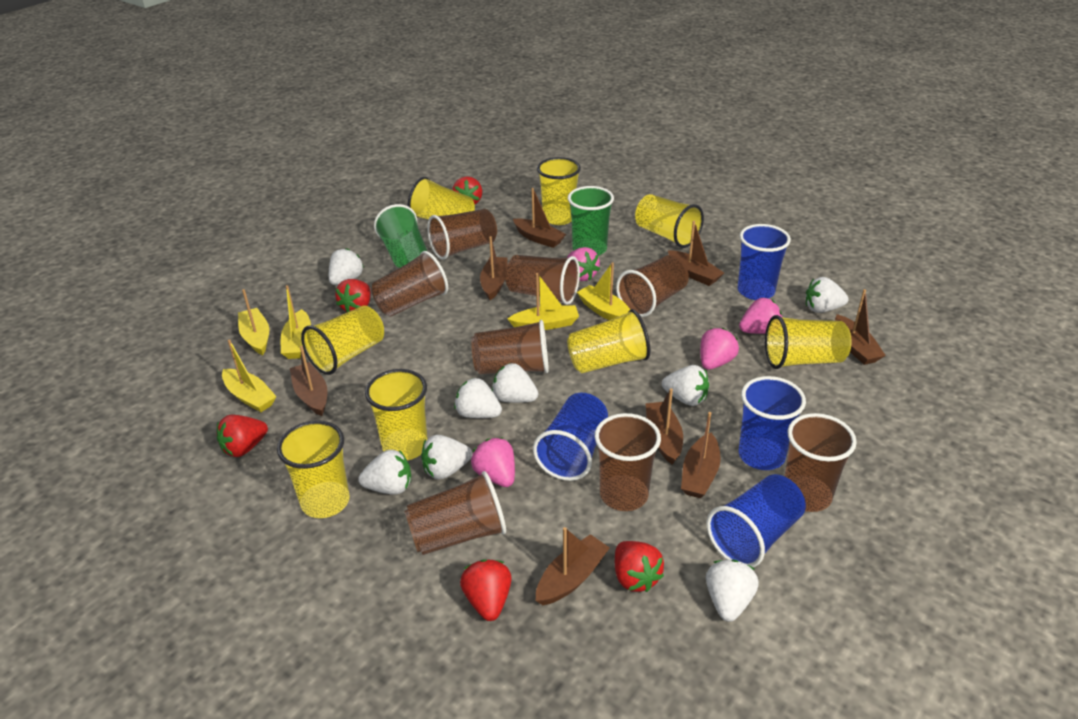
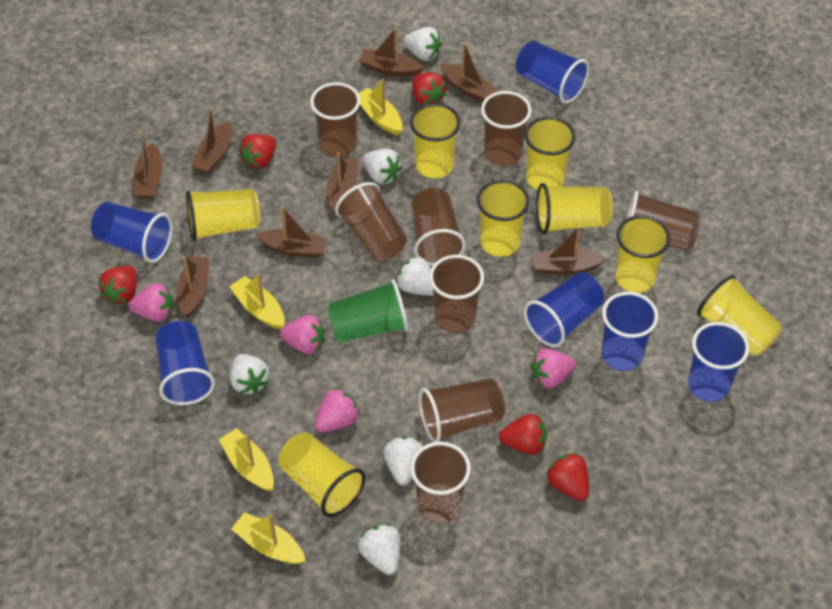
blue cup: [533,393,608,481] [707,474,806,567] [738,224,791,300] [739,376,806,470] = 4 -> [91,202,173,263] [155,321,215,405] [516,41,589,104] [524,272,605,347] [601,292,658,371] [688,322,749,402] = 6
green cup: [374,204,427,268] [568,186,614,256] = 2 -> [327,279,408,343] = 1
white strawberry: [329,248,364,285] [358,450,411,495] [421,435,472,480] [454,378,502,418] [492,363,539,403] [662,365,709,406] [706,560,759,622] [806,277,849,313] = 8 -> [230,354,269,394] [358,524,400,575] [363,149,402,184] [383,437,423,486] [396,256,434,296] [404,27,442,61] = 6
yellow boat: [222,339,277,412] [238,289,269,355] [281,285,311,359] [508,273,579,330] [577,263,630,320] = 5 -> [219,428,274,491] [229,273,285,329] [231,512,306,564] [359,79,403,135] = 4

